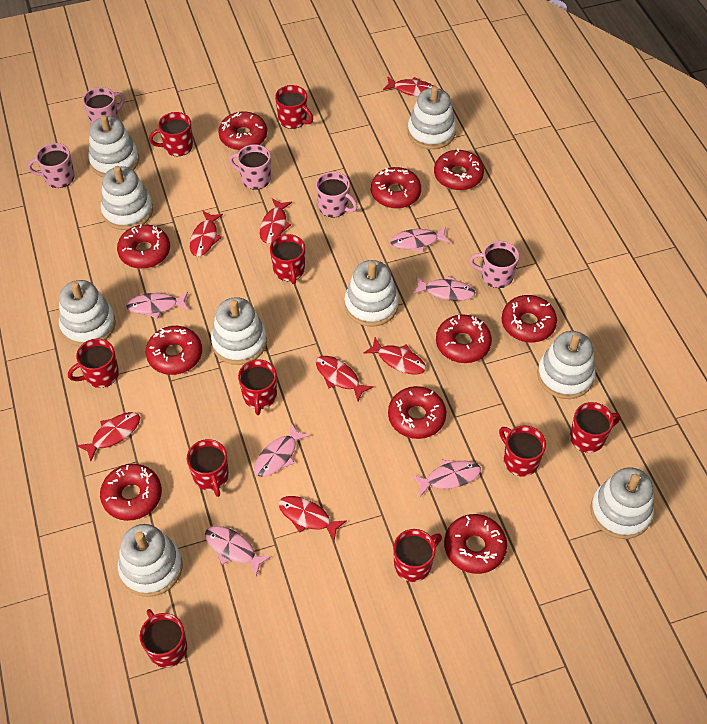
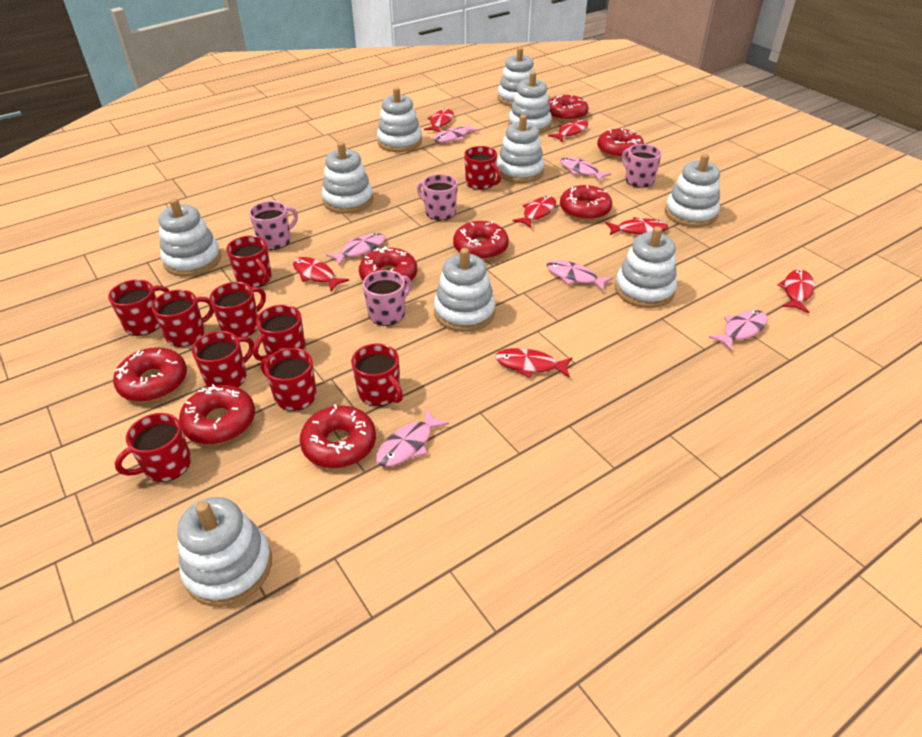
pink mug: [27,143,75,188] [83,87,125,124] [229,144,271,190] [316,172,358,218] [469,241,519,288] = 5 -> [249,201,298,250] [363,270,412,326] [417,174,457,220] [622,144,662,188] = 4
red donut: [100,464,162,521] [117,224,170,269] [146,326,202,375] [218,111,267,150] [371,167,421,209] [388,386,446,439] [434,149,484,190] [436,315,492,363] [444,514,507,574] [502,295,557,342] = 10 -> [113,347,187,402] [179,384,255,444] [300,404,376,468] [359,246,418,285] [453,221,509,260] [548,95,589,122] [560,185,612,221] [597,128,644,159] = 8
white stacking toy: [59,280,116,347] [88,115,139,177] [101,166,153,230] [118,524,182,597] [211,297,267,365] [345,260,399,326] [408,86,456,149] [537,331,596,399] [590,467,654,539] = 9 -> [158,198,221,277] [177,497,272,607] [322,142,373,214] [377,87,422,152] [434,248,496,332] [497,47,535,106] [497,115,545,183] [508,72,552,134] [615,226,677,308] [665,154,720,227] = 10

